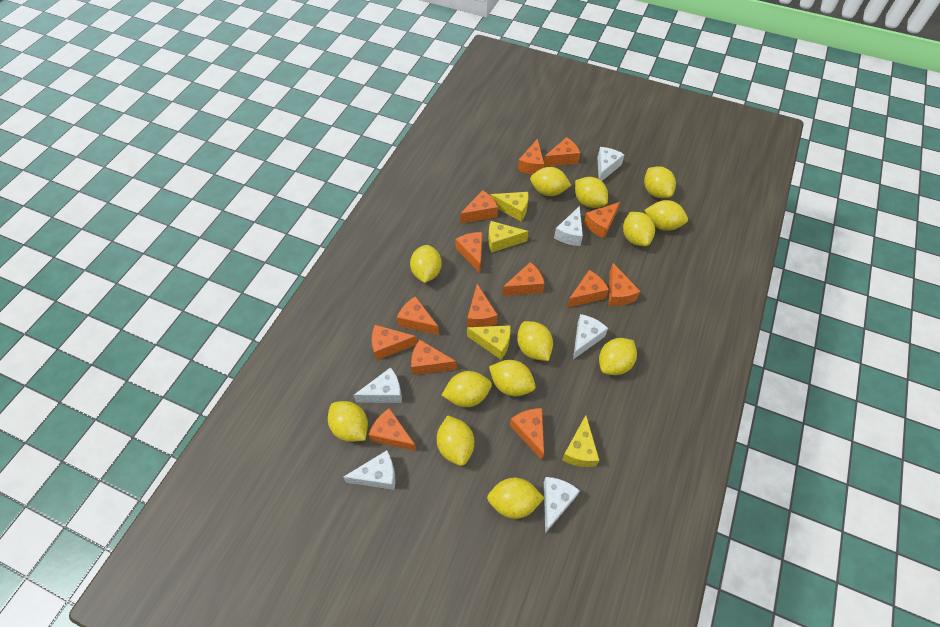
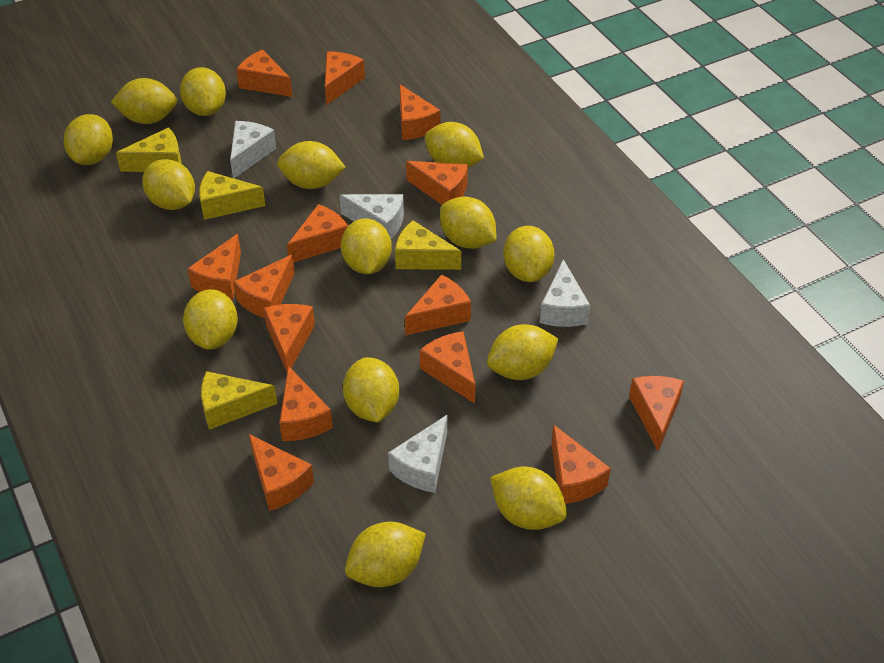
white cheese: [343,450,395,490] [353,367,402,403] [544,477,580,533] [554,206,583,246] [573,314,608,359] [597,147,625,181] = 6 -> [230,121,276,178] [340,194,404,239] [388,415,447,493] [540,259,590,327] = 4
yellow lemon: [328,401,368,442] [410,245,442,283] [437,415,474,466] [442,371,492,407] [487,478,544,519] [489,360,535,396] [517,321,553,361] [530,167,571,196] [575,177,608,208] [599,338,637,375] [623,212,655,246] [644,166,676,198] [645,200,688,231] = 13 -> [64,114,113,165] [111,78,177,124] [142,159,195,210] [180,67,226,116] [183,289,238,350] [277,141,346,189] [341,218,392,274] [343,357,399,422] [345,522,426,587] [425,122,484,168] [440,197,496,249] [487,324,558,380] [490,467,567,530] [503,226,555,282] = 14

